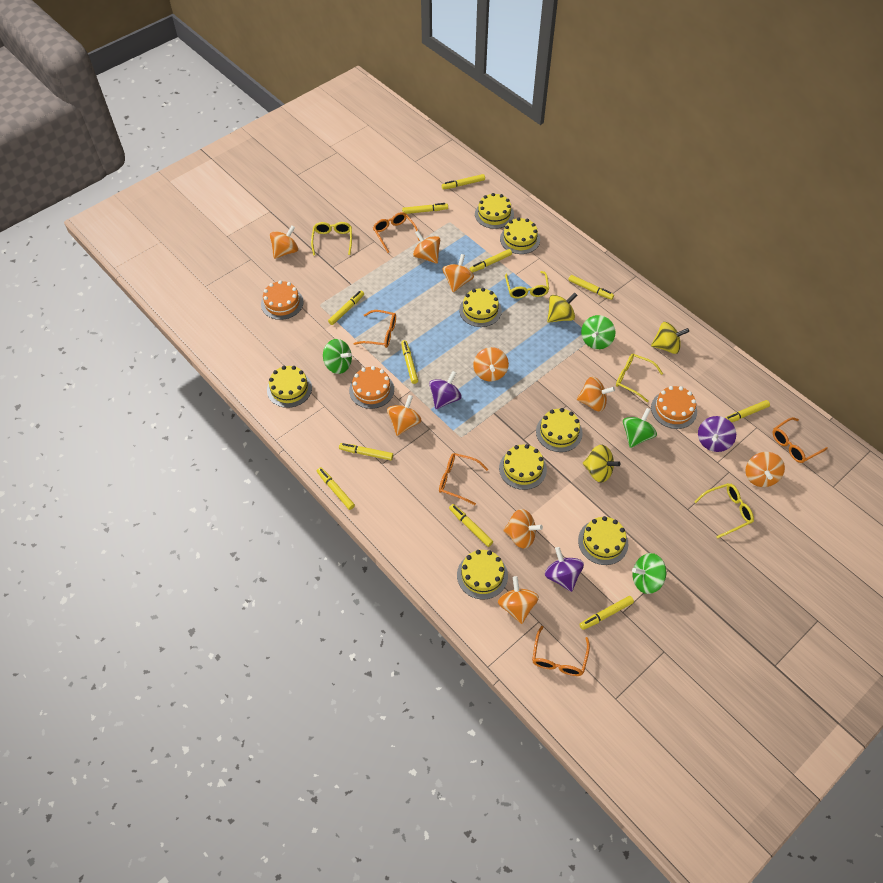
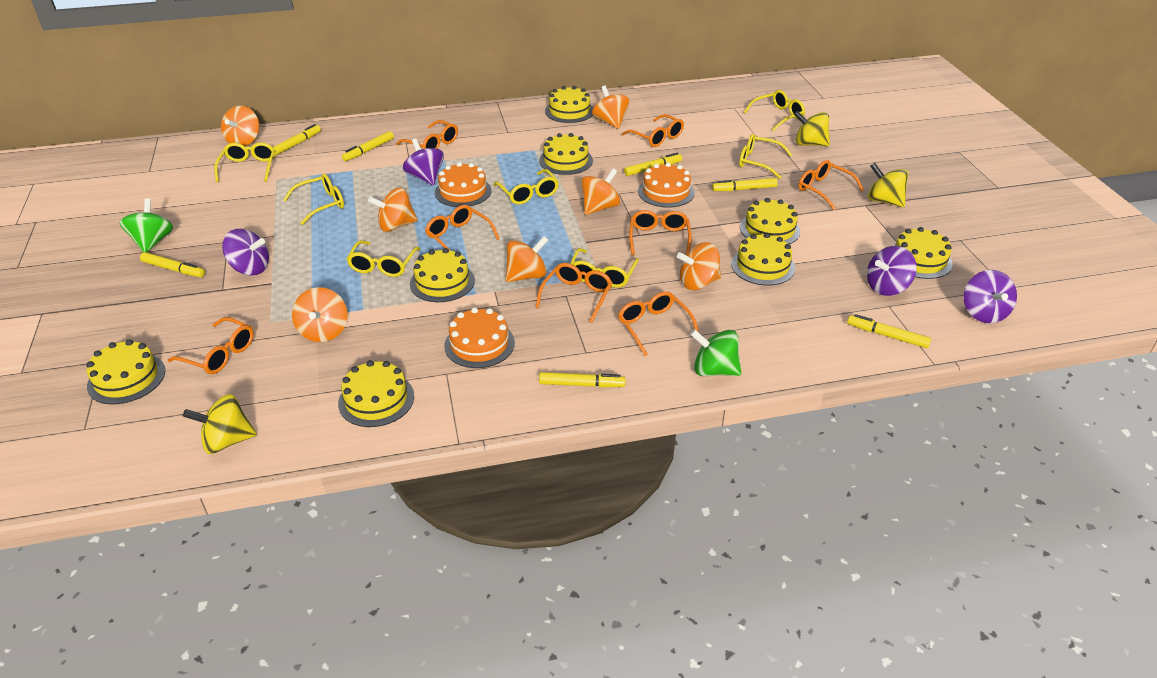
green spinning top: [323,339,352,374] [581,315,615,349] [623,408,657,448] [632,553,666,594] = 4 -> [120,198,173,253] [690,329,741,376] = 2
orange glasses: [354,310,396,348] [373,212,420,253] [439,453,488,505] [532,626,590,676] [773,417,828,463] = 5 -> [168,317,254,374] [396,120,458,149] [425,205,500,250] [536,263,612,323] [618,291,699,356] [622,114,684,147] [629,210,692,255] [798,160,864,210] = 8
orange spinning top: [270,226,298,259] [387,395,421,436] [413,231,440,264] [442,254,474,292] [473,347,509,382] [498,576,539,624] [503,509,543,549] [577,377,615,412] [745,452,785,487] = 9 -> [221,106,259,146] [292,287,348,342] [368,188,418,232] [506,236,548,282] [581,168,620,215] [592,86,630,129] [677,242,721,290] = 7
purple spinning top: [429,371,462,409] [545,547,584,592] [698,416,736,452] = 3 -> [222,229,269,276] [403,138,444,185] [867,246,917,296] [964,270,1017,323] = 4
yellow glasses: [311,222,352,256] [505,271,549,299] [616,353,663,403] [694,483,754,539] = 4 -> [214,142,275,182] [283,174,344,225] [347,240,421,277] [493,169,559,205] [570,248,639,288] [739,134,792,179] [744,90,805,131] = 7
yellow marker: [317,467,355,510] [328,291,364,325] [339,443,393,460] [401,340,418,384] [402,203,448,214] [442,174,485,190] [449,504,493,547] [470,249,512,273] [568,275,614,300] [579,596,634,630] [725,400,770,422] = 11 -> [140,252,205,277] [273,124,321,156] [342,131,394,161] [539,372,626,388] [624,153,682,176] [712,178,778,191] [847,314,931,348] = 7

